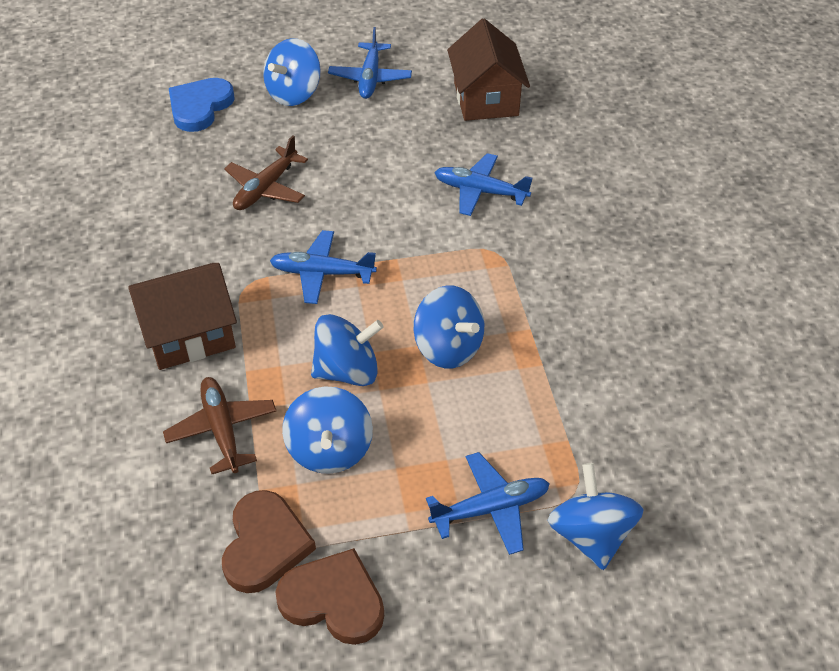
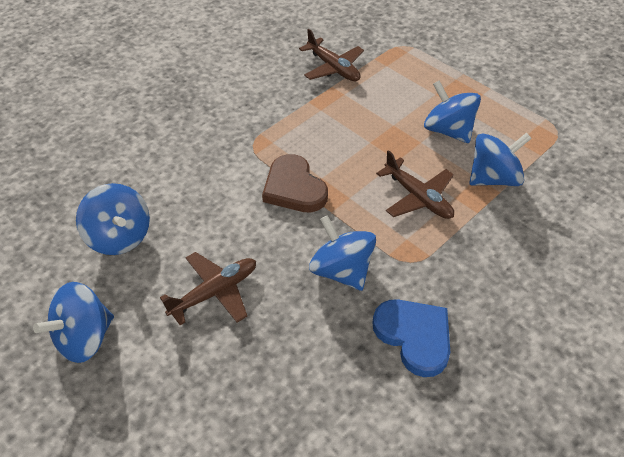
blue plane: [270,230,377,304] [328,27,412,99] [426,452,550,555] [434,153,533,216] = 4 -> none = 0
brown heart: [222,490,316,593] [276,548,384,645] = 2 -> [262,154,328,212] = 1
brown house: [129,263,237,370] [447,19,530,121] = 2 -> none = 0
brown plane: [163,377,276,475] [224,135,308,210] = 2 -> [160,252,256,325] [299,29,364,81] [376,150,454,219] = 3

